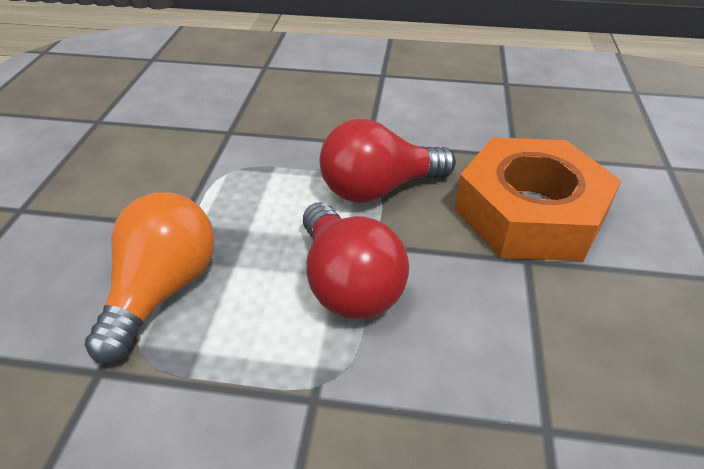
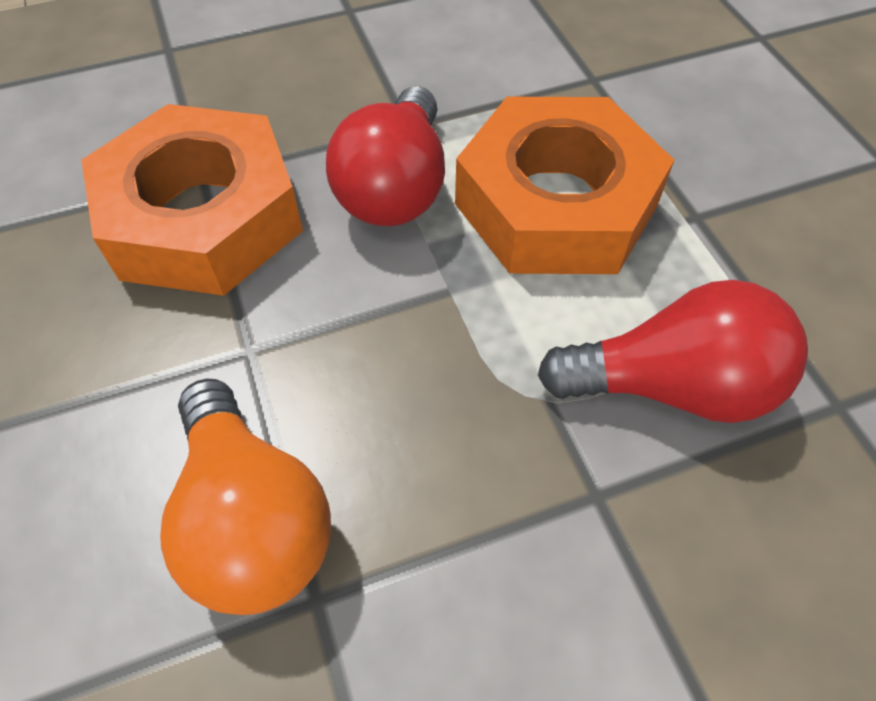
orange nut: [455,137,621,261] = 1 -> [81,104,303,296] [455,97,674,274] = 2

